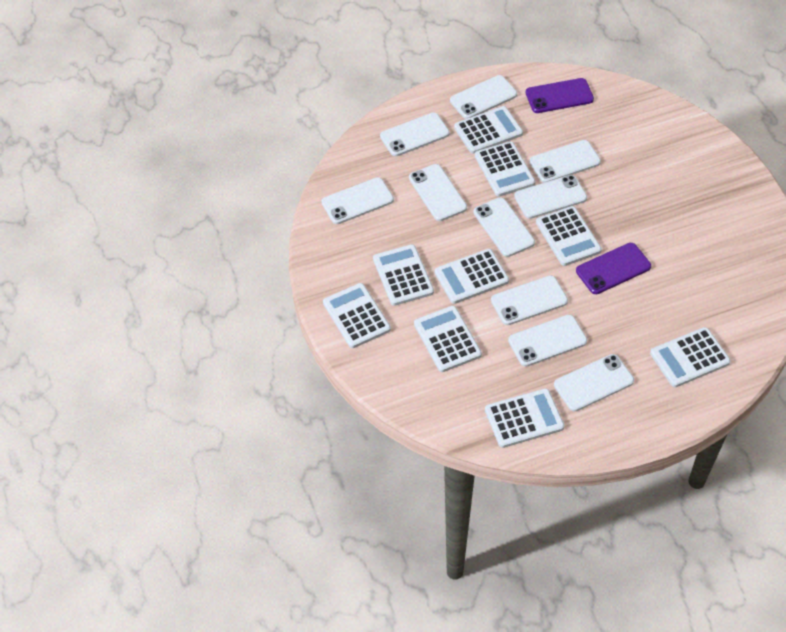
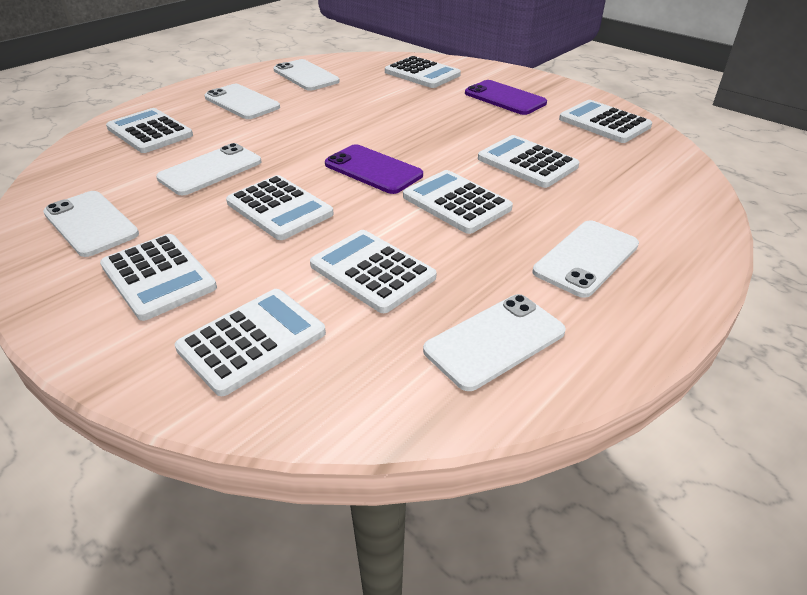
white phone: [322,177,394,224] [380,113,450,156] [409,164,467,221] [450,75,517,119] [473,197,535,257] [491,275,568,325] [508,315,587,367] [514,175,587,219] [529,140,601,183] [554,354,634,411] = 10 -> [43,191,139,257] [156,143,261,195] [205,84,280,119] [273,59,340,91] [423,294,566,391] [533,220,639,298] = 6

